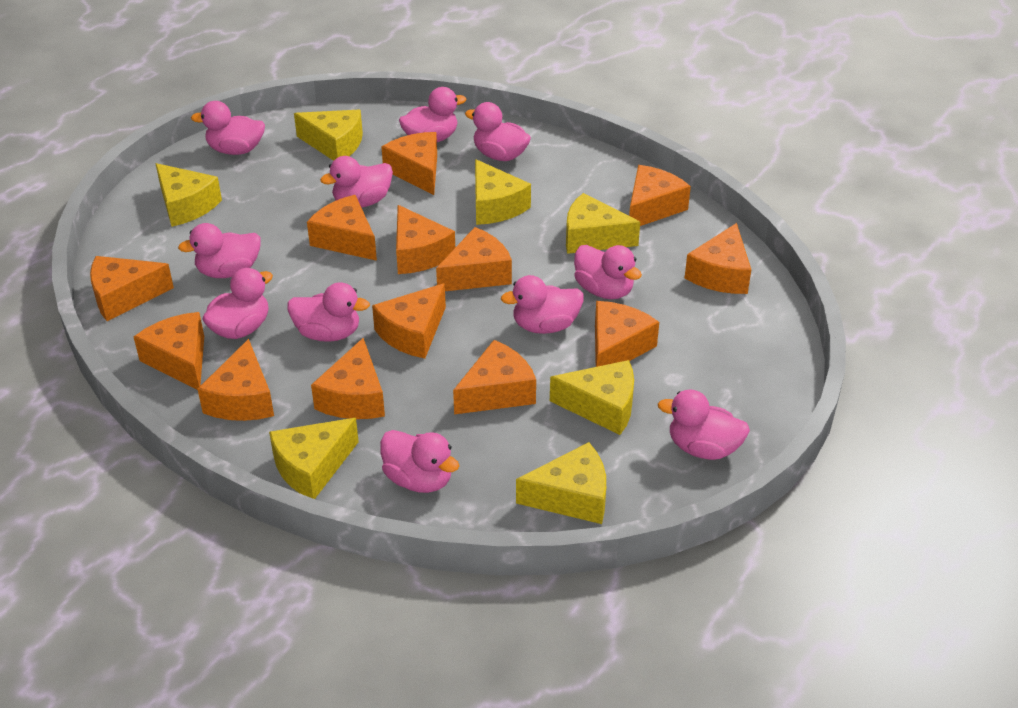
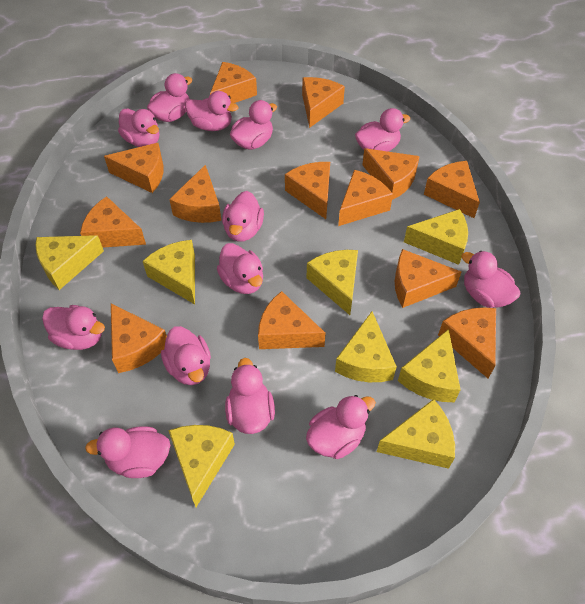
pink duck: [178,223,261,278] [191,101,265,155] [202,268,273,339] [287,282,370,342] [320,156,393,208] [380,430,459,493] [399,87,466,142] [465,102,531,161] [501,275,584,334] [574,245,642,299] [658,389,750,460] = 11 -> [42,305,105,350] [85,426,170,478] [118,108,159,147] [147,73,193,122] [161,326,211,385] [185,91,238,131] [217,243,263,294] [222,191,264,242] [225,358,275,434] [230,100,277,150] [306,395,376,459] [355,108,410,152] [461,251,521,308] = 13
yellow cheese: [155,163,222,227] [269,418,359,499] [294,110,363,161] [475,159,531,225] [516,442,606,524] [550,360,634,435] [566,193,640,254] = 7 -> [36,235,104,290] [143,240,195,304] [168,425,235,507] [306,250,358,315] [335,311,397,382] [377,399,455,469] [398,329,461,403] [404,209,468,265] = 8

